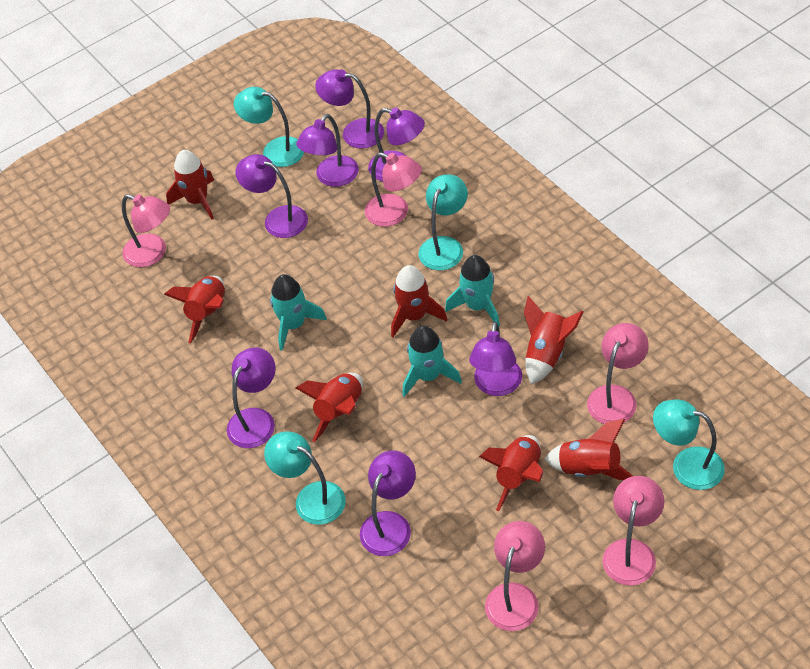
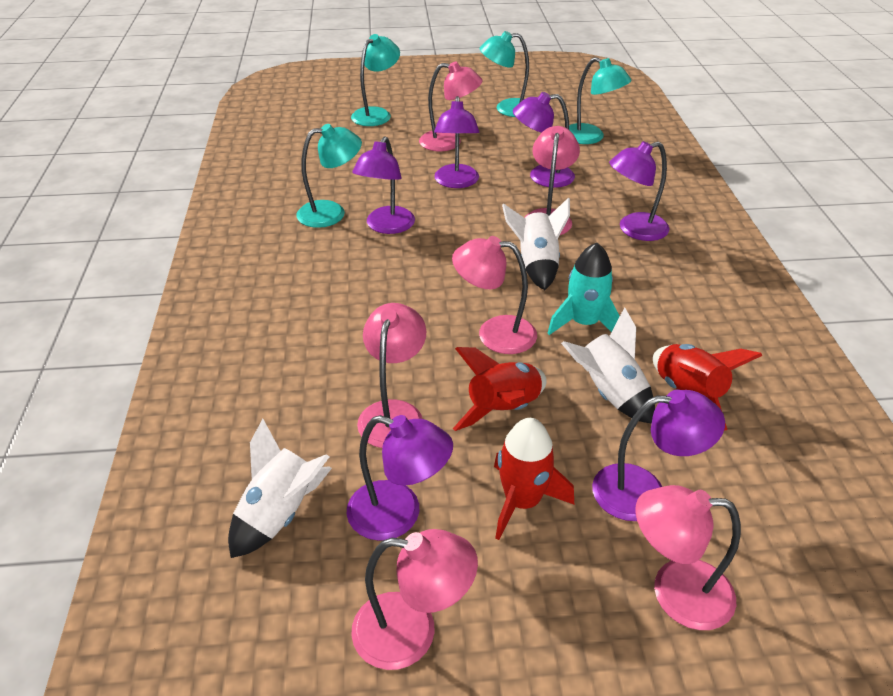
pink lamp: [122,194,170,267] [365,152,422,227] [485,521,545,631] [587,323,649,424] [602,476,664,586] = 5 -> [351,529,478,670] [357,303,426,448] [419,61,483,151] [452,236,537,354] [525,126,580,235] [635,485,741,630] = 6
purple lamp: [227,347,276,448] [235,154,308,238] [296,114,359,187] [315,69,384,148] [360,450,416,556] [368,108,425,181] [469,322,522,396] = 7 -> [347,415,453,541] [352,137,415,234] [434,96,479,188] [513,92,575,188] [592,390,725,521] [609,141,670,241] = 6
red rocket: [164,276,225,343] [166,150,214,220] [296,373,363,442] [391,265,447,337] [479,435,544,511] [524,296,584,385] [545,419,633,480] = 7 -> [453,347,547,431] [494,418,574,540] [653,344,762,431] = 3
turquoise rocket: [270,274,327,351] [403,326,462,397] [445,255,500,326] = 3 -> [548,243,620,335] = 1
white rocket: none = 0 -> [228,419,332,558] [502,197,570,290] [561,307,655,424] = 3

